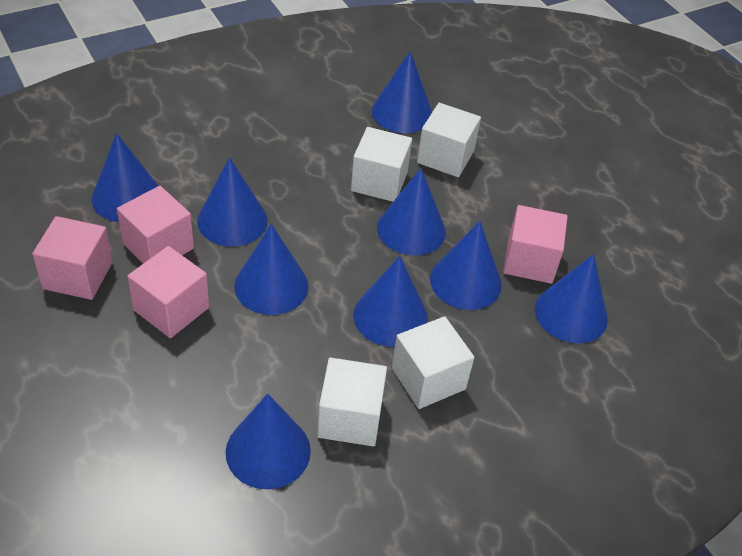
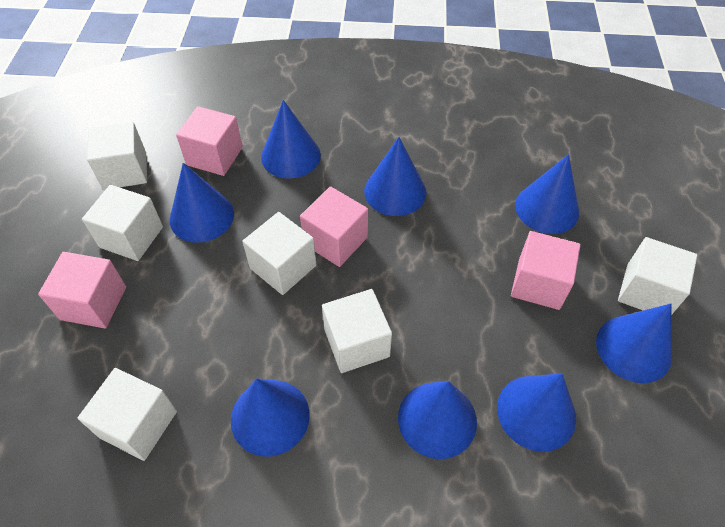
blue cone: [92,133,158,222] [197,157,268,247] [226,393,311,489] [234,224,309,315] [354,256,428,347] [372,51,432,133] [377,168,446,256] [430,221,502,310] [535,254,608,343] = 9 -> [170,163,234,243] [231,378,310,456] [261,100,321,178] [364,137,426,216] [398,381,477,459] [497,373,576,452] [515,154,579,234] [596,304,672,383] = 8
white cube: [317,357,387,446] [351,127,412,202] [392,316,474,409] [417,103,481,177] = 4 -> [78,368,177,461] [82,185,163,261] [87,122,147,190] [242,212,316,295] [322,289,392,373] [618,237,697,314] = 6

